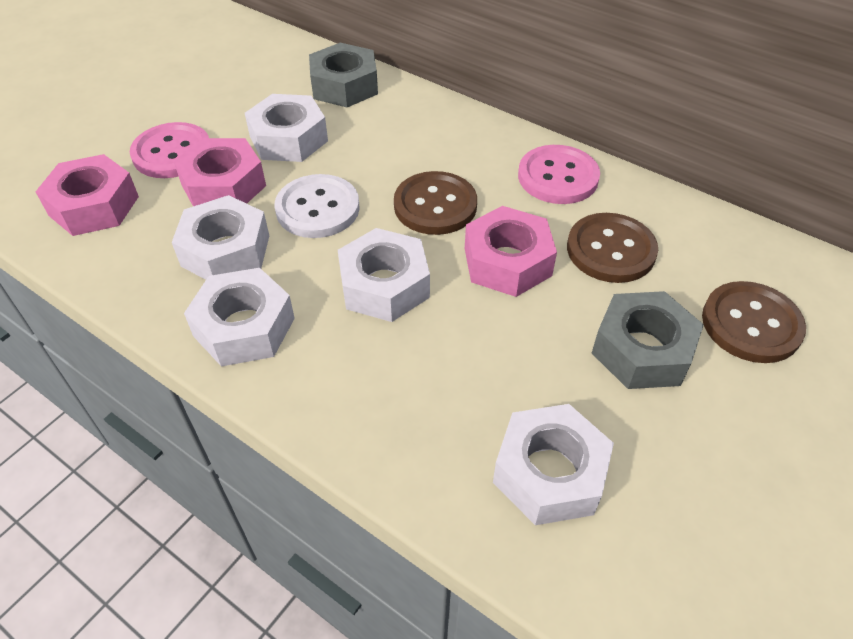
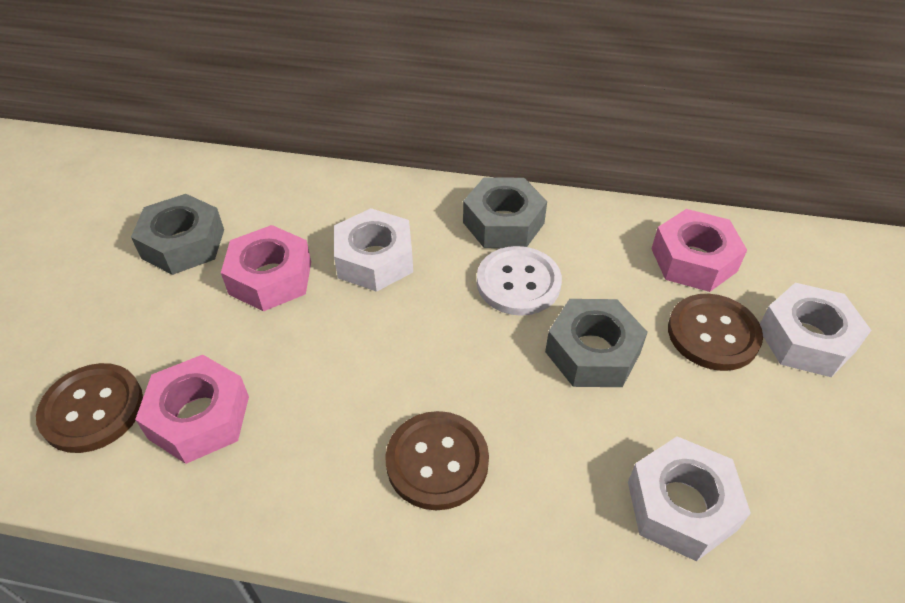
grey nut: [309,43,378,107] [592,291,704,389] = 2 -> [131,194,224,275] [463,177,547,248] [545,299,648,387] = 3
pink button: [130,122,209,178] [518,145,600,204] = 2 -> none = 0
white nut: [172,195,269,280] [184,268,295,367] [245,94,328,162] [338,228,430,322] [493,404,614,525] = 5 -> [334,208,413,292] [628,436,751,561] [760,283,872,377] = 3

